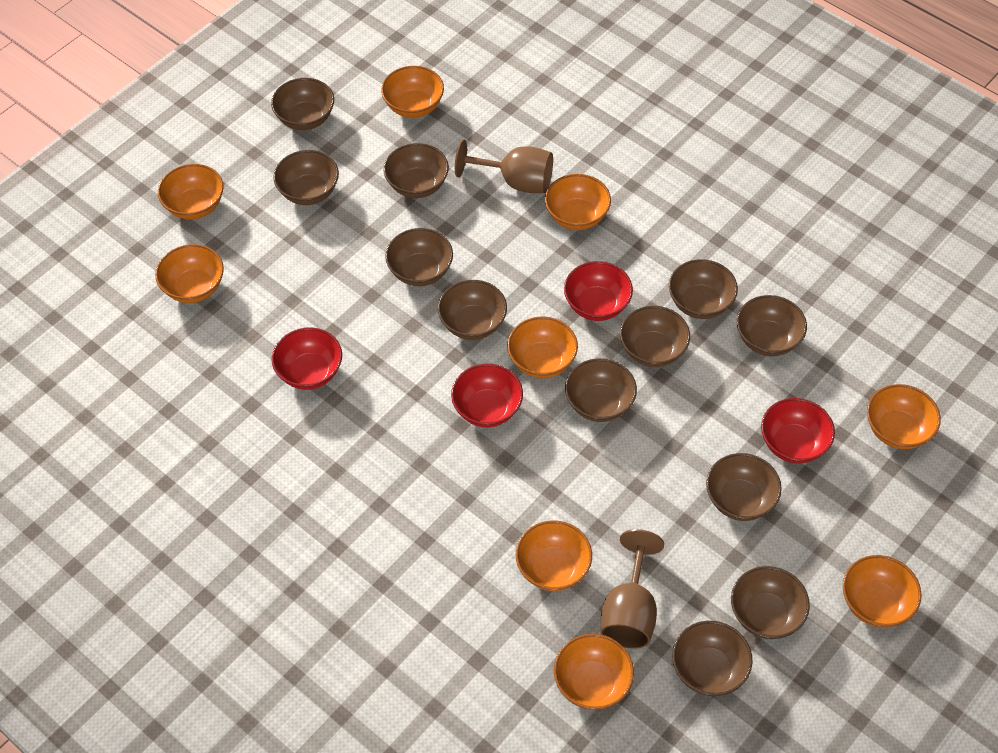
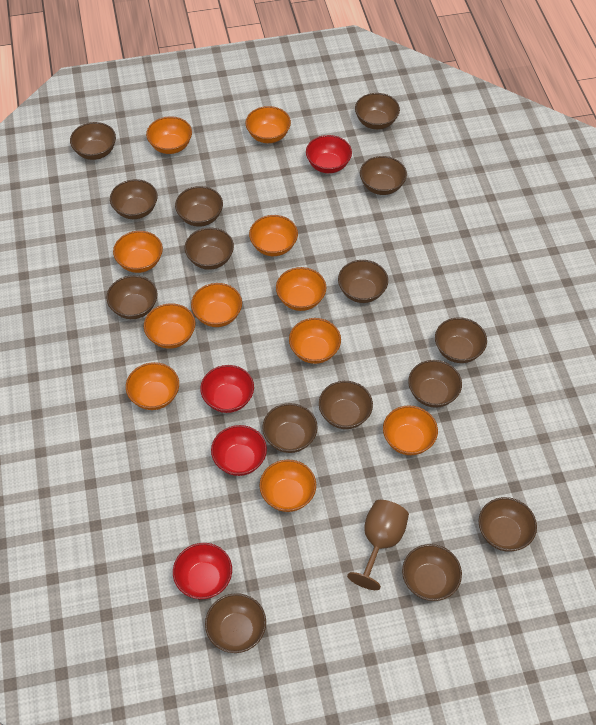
brown bowl: [271,78,334,130] [273,150,339,205] [384,143,449,198] [385,228,453,286] [438,280,507,340] [565,358,637,422] [620,306,690,367] [669,259,738,319] [672,621,753,696] [706,453,782,521] [731,566,810,639] [737,295,807,356] = 12 -> [70,122,116,160] [106,275,157,319] [110,179,158,219] [175,186,223,227] [185,228,234,270] [205,593,266,653] [262,403,318,453] [319,381,373,429] [338,260,388,303] [355,93,400,129] [360,156,407,195] [402,544,462,601] [408,360,462,408] [435,317,487,363] [479,497,537,552] = 15
brown goblet: [455,139,553,193] [600,529,664,649] = 2 -> [347,500,409,590] = 1
orange bowl: [155,244,224,303] [158,164,224,220] [381,66,444,118] [507,316,578,378] [516,520,592,591] [545,174,611,230] [554,634,634,710] [843,555,922,628] [867,384,941,449] = 9 -> [113,231,163,273] [126,362,179,410] [144,303,195,349] [146,116,192,154] [191,283,242,327] [246,106,291,143] [249,215,298,256] [260,459,316,512] [276,267,326,311] [289,318,341,364] [383,405,438,455] = 11

